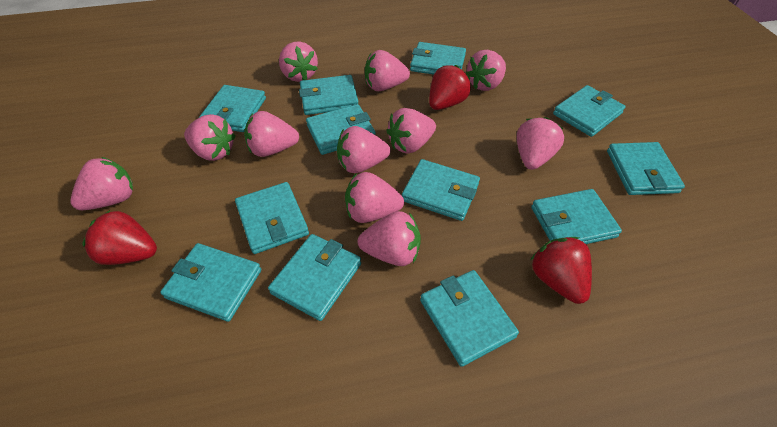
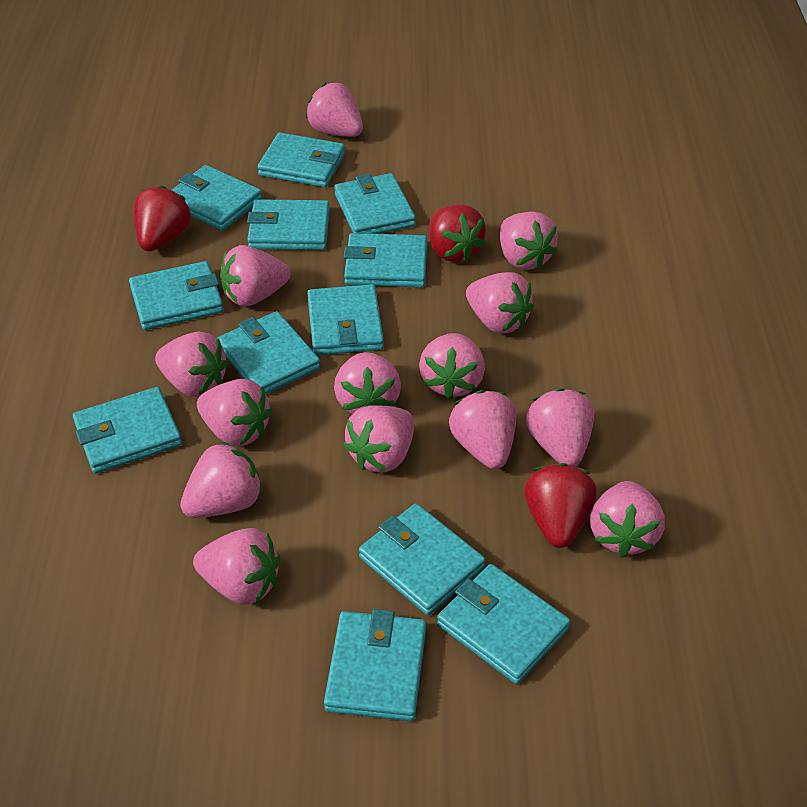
pink strawberry: [70,157,133,210] [184,114,235,161] [244,111,299,157] [279,41,318,82] [337,126,390,173] [345,172,404,223] [358,211,421,266] [365,50,410,91] [387,108,436,154] [466,50,506,91] [517,117,564,170] = 11 -> [155,331,229,397] [180,442,263,518] [193,528,280,605] [197,379,272,446] [220,245,290,307] [306,83,363,137] [334,352,401,414] [343,405,414,473] [419,333,485,399] [449,390,516,469] [466,272,534,334] [500,211,558,270] [526,388,594,466] [590,481,665,558] = 14

